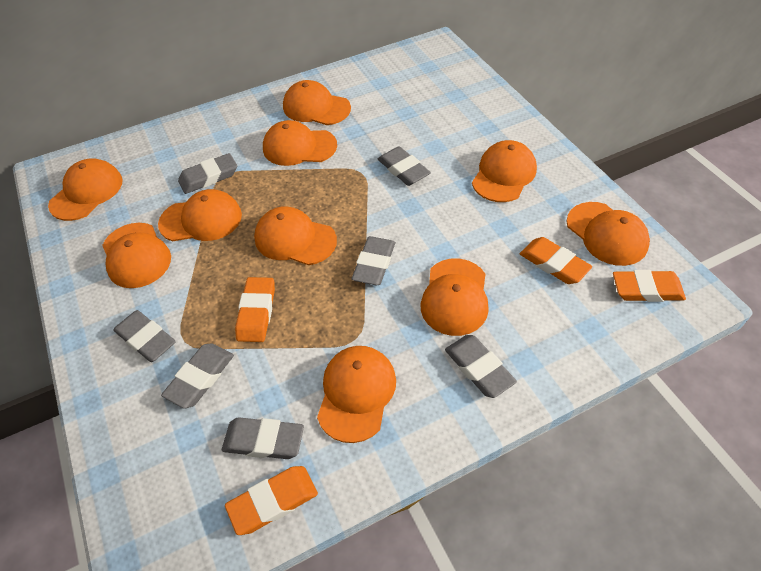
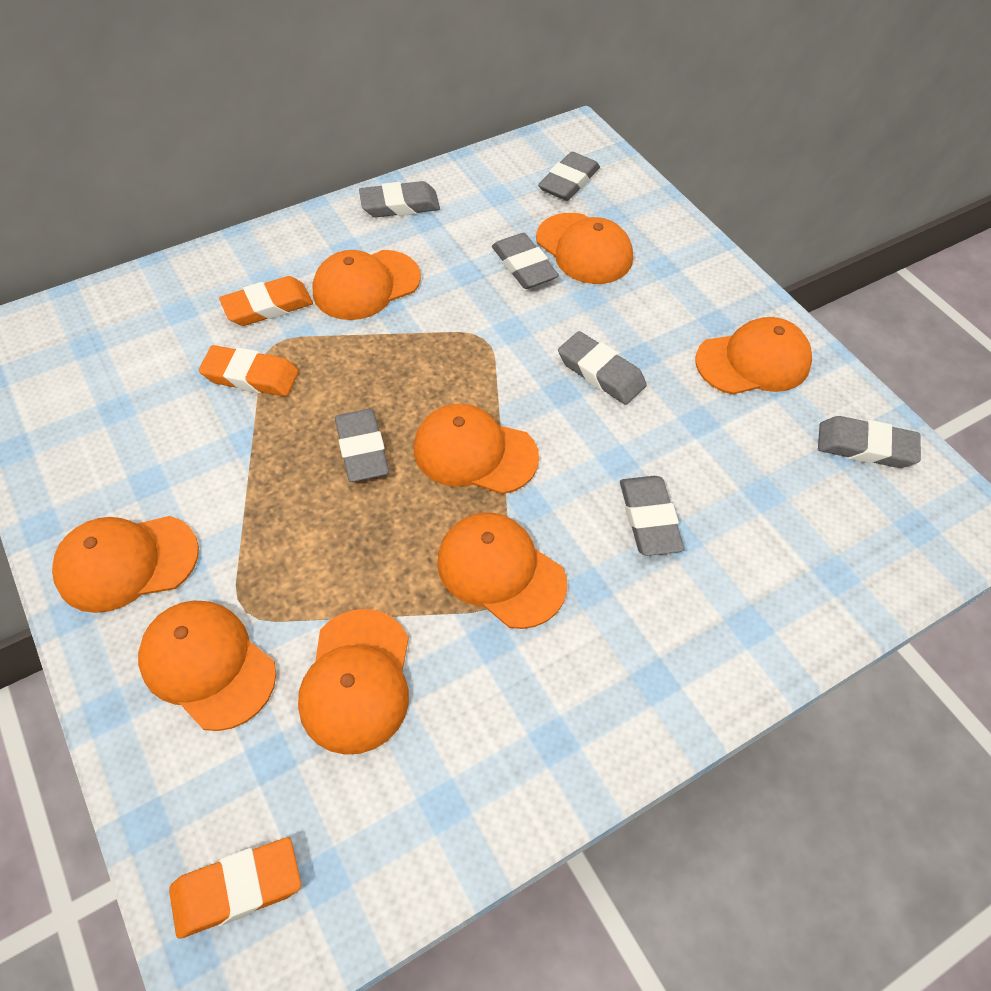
orange cap: [48,158,123,221] [102,223,171,288] [158,189,242,242] [254,206,337,265] [263,120,337,166] [283,80,351,125] [317,346,396,443] [421,258,489,336] [472,140,537,202] [566,202,650,266] = 10 -> [52,516,199,613] [138,600,276,731] [298,609,409,755] [312,250,421,320] [414,404,539,494] [437,513,567,629] [536,213,633,284] [695,317,812,395] = 8
orange eraser: [225,466,318,535] [235,277,275,342] [520,237,592,284] [613,270,686,302] = 4 -> [169,837,301,939] [199,345,299,397] [219,276,313,326] = 3

